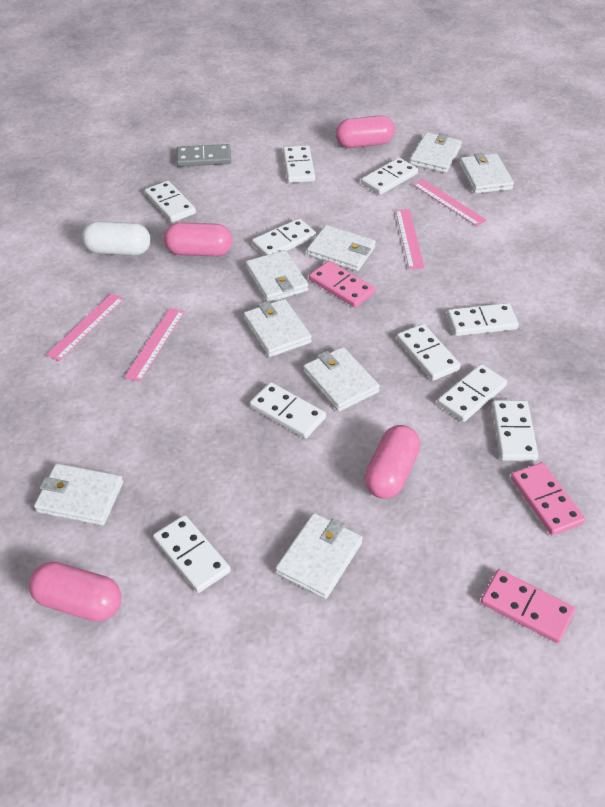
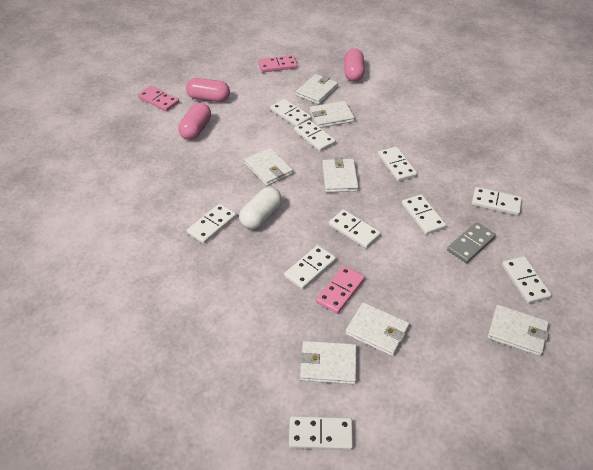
pink capsule: [29,562,121,622] [164,223,233,256] [335,115,395,148] [364,425,421,499] = 4 -> [178,103,211,140] [186,78,230,102] [344,48,365,82] = 3
pink ruler: [46,293,124,361] [124,308,185,382] [395,209,424,269] [413,179,487,226] = 4 -> none = 0
white wallet: [34,463,123,526] [244,299,312,357] [246,250,308,302] [275,513,363,599] [303,347,380,412] [307,225,376,271] [410,132,462,173] [460,153,514,194] = 8 -> [244,148,293,186] [296,74,338,105] [300,341,357,384] [310,101,355,128] [322,157,359,193] [345,302,409,356] [487,305,549,356] = 7

